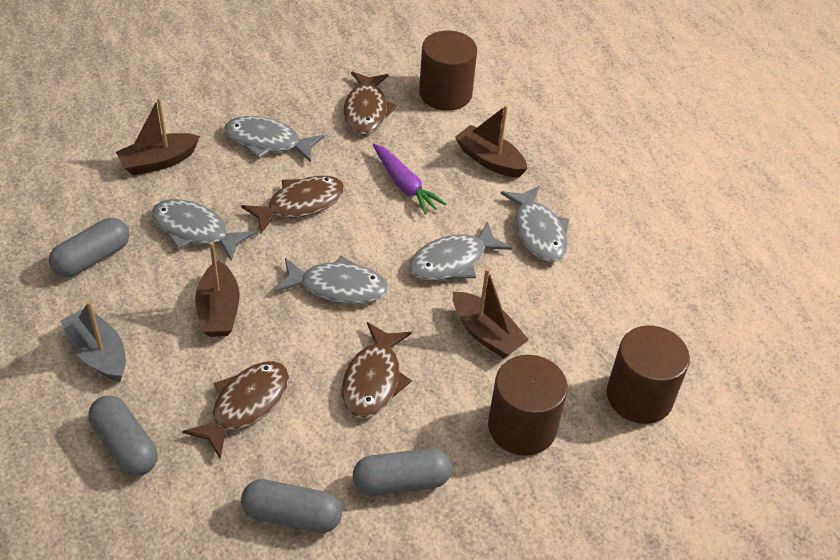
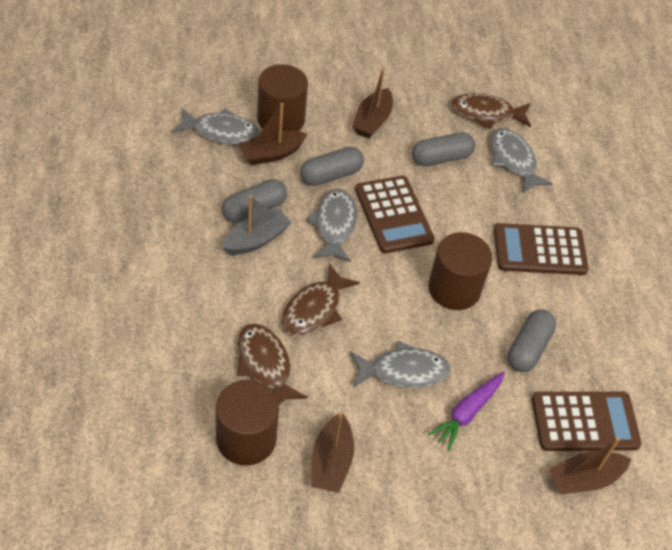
brown calculator: none = 0 -> [355,176,434,253] [494,223,589,275] [532,392,642,451] = 3
brown fish: [183,361,289,459] [241,176,345,234] [342,322,412,418] [343,71,398,135] = 4 -> [237,324,308,404] [281,263,360,336] [451,93,531,129] = 3
grey fish: [152,199,256,261] [224,116,325,162] [275,256,389,304] [408,221,512,281] [501,185,569,262] = 5 -> [172,108,260,144] [306,189,357,263] [350,341,451,388] [490,128,553,194] = 4

